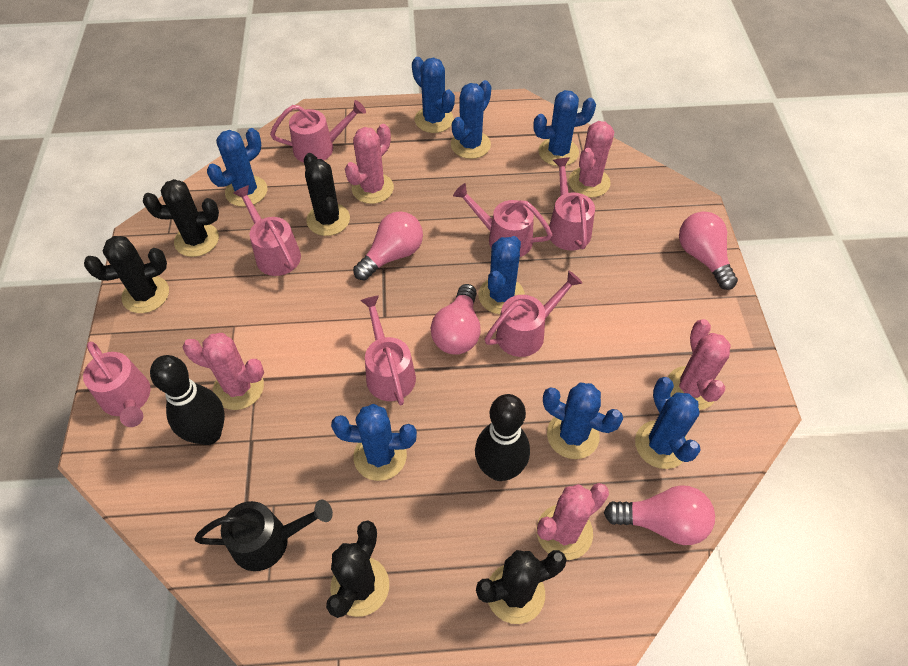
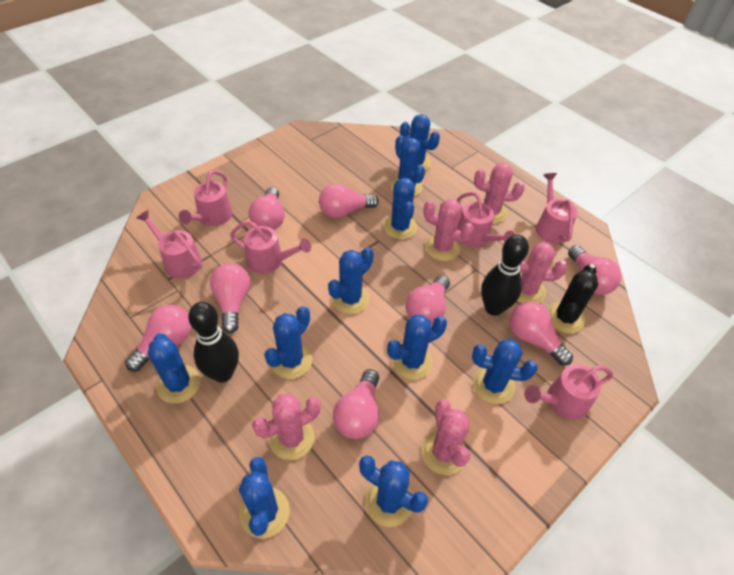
black cactus: [84,236,169,313] [143,179,219,257] [304,153,350,236] [326,520,389,618] [476,550,567,624] = 5 -> [547,264,598,334] = 1
black watering can: [194,500,333,571] = 1 -> none = 0
blue cactus: [207,128,267,207] [331,404,417,481] [412,57,455,133] [451,80,491,159] [478,236,525,314] [533,90,596,166] [543,382,623,459] [635,377,701,469] = 8 -> [148,333,201,404] [239,457,290,538] [264,306,312,379] [328,247,374,314] [359,455,428,527] [383,178,417,239] [387,315,447,380] [391,135,425,196] [400,114,440,171] [472,339,537,404] = 10
pink light bulb: [353,211,423,280] [431,284,481,355] [604,485,715,545] [679,212,738,290] = 4 -> [125,305,192,371] [210,263,250,333] [249,187,285,230] [319,184,379,218] [333,369,379,439] [406,275,450,325] [510,302,573,366] [568,245,621,295] = 8
pink watering can: [83,342,151,427] [233,185,301,276] [270,100,366,162] [360,295,416,405] [453,183,553,257] [485,271,583,357] [549,157,595,251] = 7 -> [137,210,202,278] [179,170,233,226] [230,221,311,273] [457,192,515,247] [524,364,613,419] [536,173,578,244] = 6

